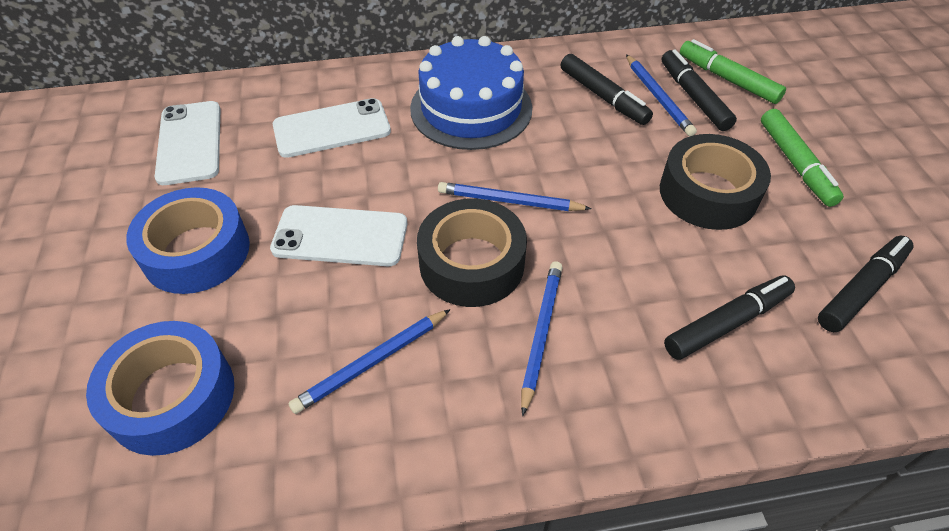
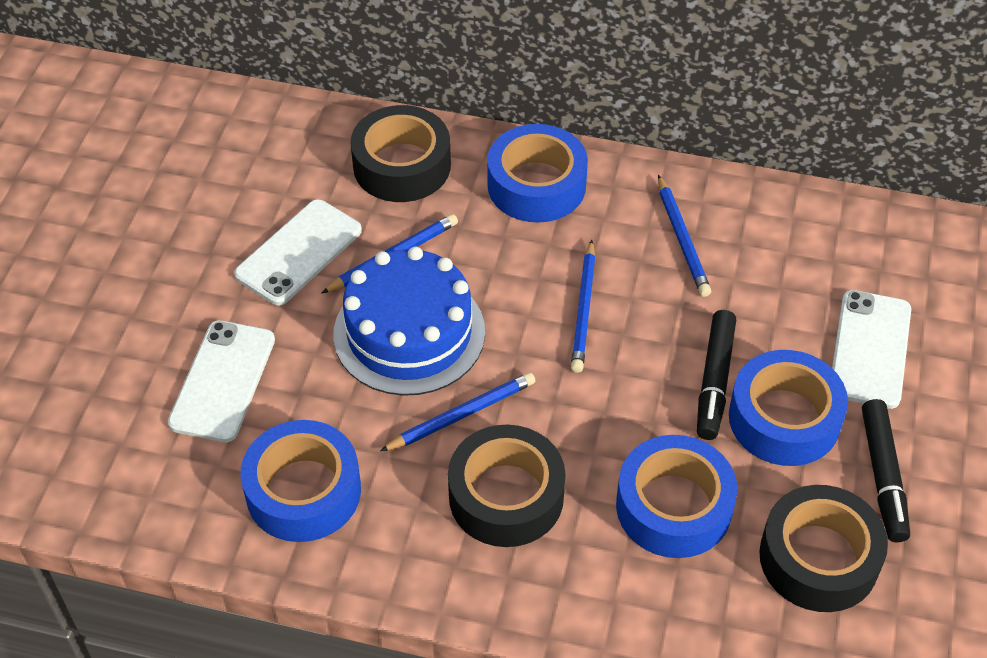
black marker: [561,54,653,125] [662,49,737,131] [664,275,795,360] [818,235,913,332] = 4 -> [697,310,736,440] [862,399,910,542] = 2
black tape: [417,199,527,307] [660,134,771,230] = 2 -> [351,105,451,202] [448,425,566,547] [759,485,888,612] = 3
blue tape: [86,321,234,456] [126,187,250,294] = 2 -> [240,420,361,542] [487,124,588,223] [616,435,737,558] [729,350,848,466] = 4
green marker: [680,39,786,104] [761,109,844,207] = 2 -> none = 0

